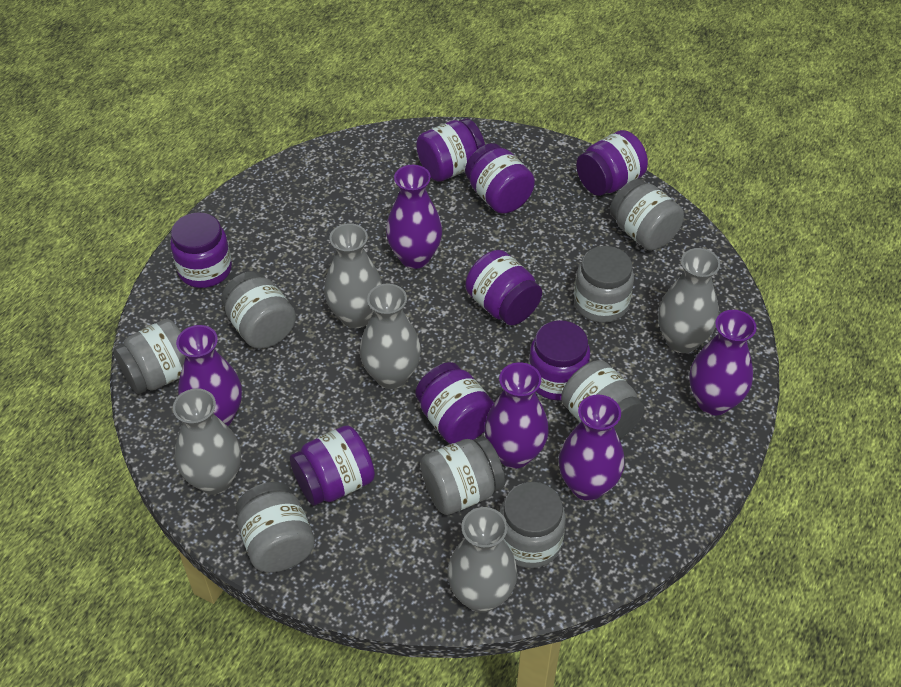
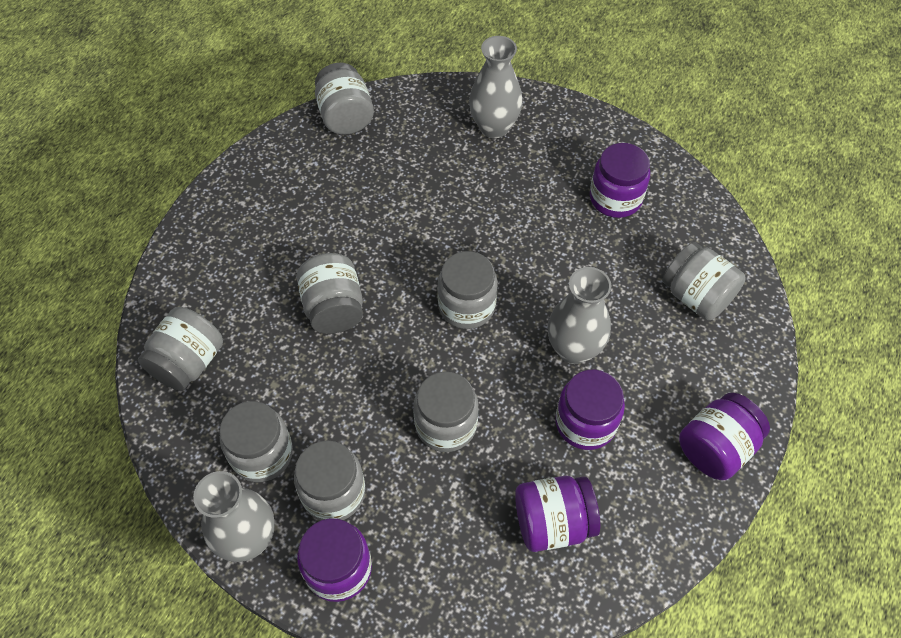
grey vase: [173,388,241,495] [324,223,382,328] [360,284,421,389] [448,507,518,613] [658,248,720,353] = 5 -> [193,471,275,562] [469,36,523,138] [548,267,611,364] = 3
purple jar: [170,212,232,288] [290,425,375,506] [415,362,494,444] [416,118,485,182] [465,143,535,214] [465,250,542,325] [529,320,590,400] [576,130,648,196] = 8 -> [297,518,372,602] [515,476,600,552] [555,369,625,450] [590,143,650,218] [679,393,770,480] = 5
purple vase: [176,325,242,426] [386,165,442,269] [485,362,549,468] [559,395,624,501] [690,310,757,415] = 5 -> none = 0

